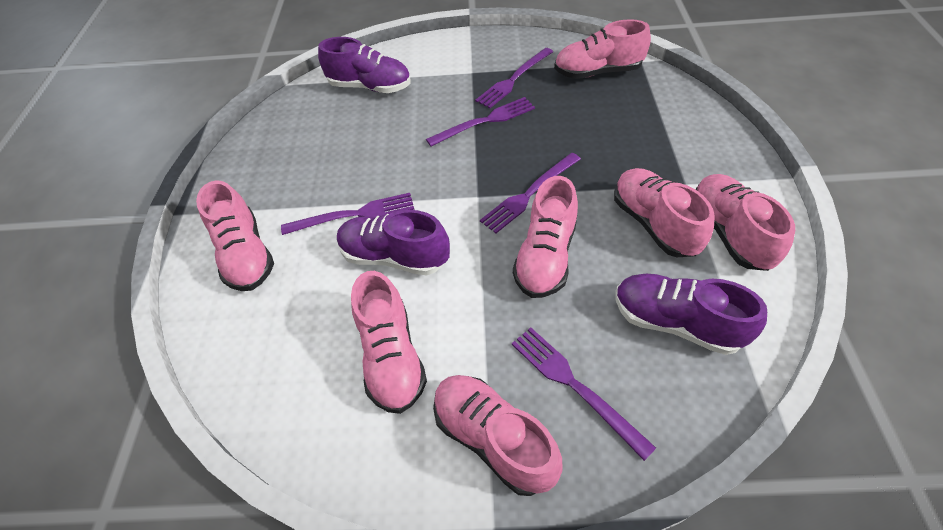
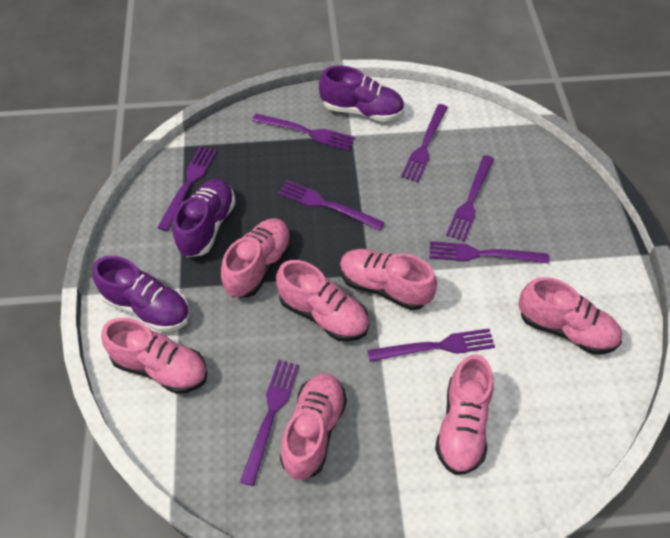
purple fork: [281,193,415,235] [426,97,535,146] [475,48,553,109] [480,153,581,233] [512,327,656,461] = 5 -> [157,146,217,231] [240,360,299,486] [252,114,355,150] [278,180,384,231] [367,328,495,362] [401,104,448,182] [429,241,549,263] [446,155,494,242] = 8

